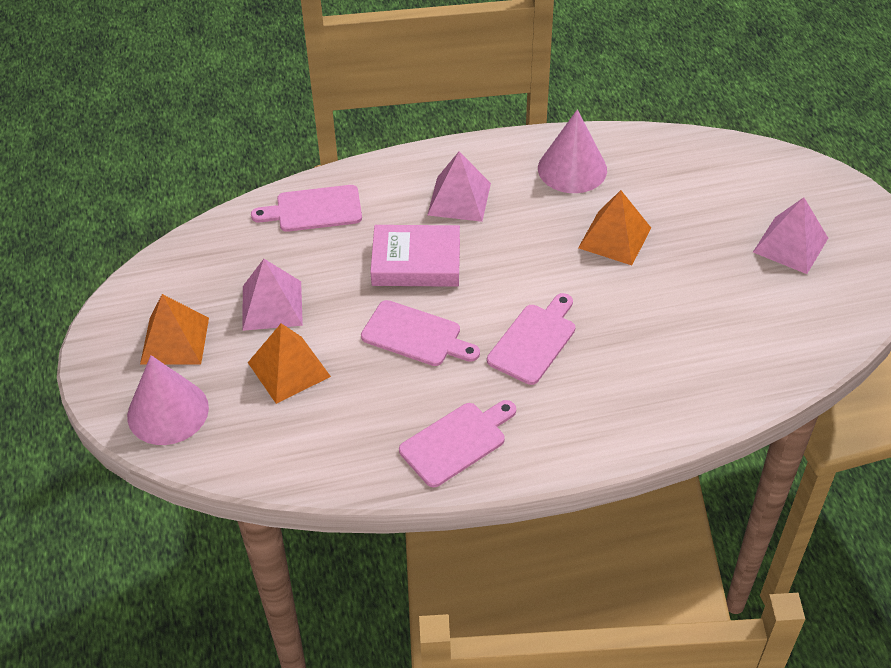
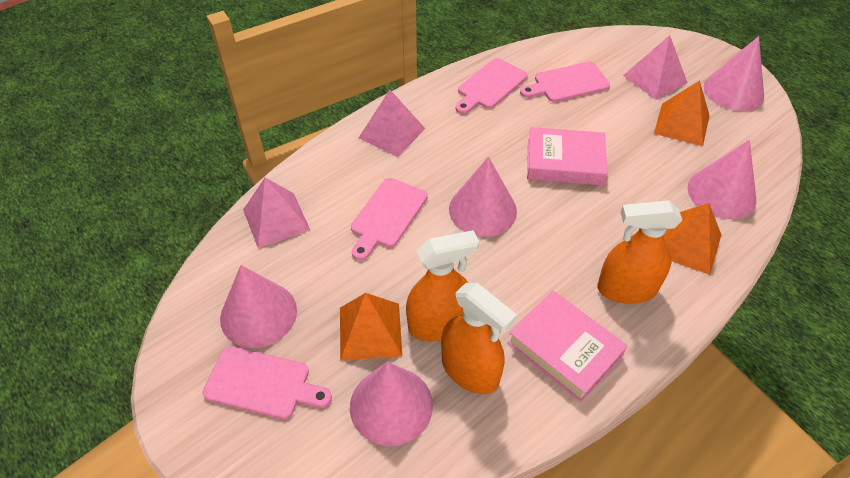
orange spray bottle: none = 0 -> [406,230,479,342] [441,283,517,394] [597,201,682,304] = 3
pink book: [370,225,460,287] = 1 -> [507,291,627,402] [527,127,608,186] = 2
pink cone: [127,355,209,445] [538,109,607,193] = 2 -> [220,265,297,348] [350,362,433,446] [449,157,517,237] [688,140,756,219] [704,36,764,111] = 5

